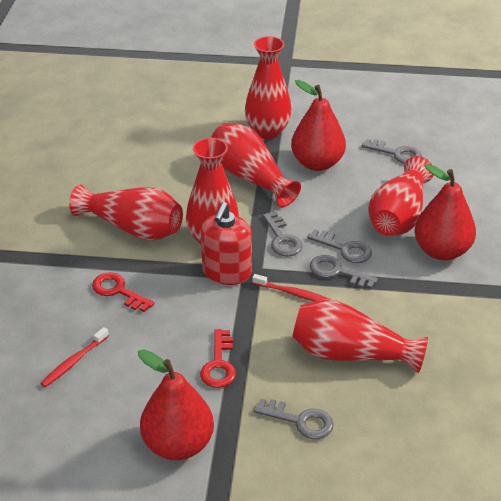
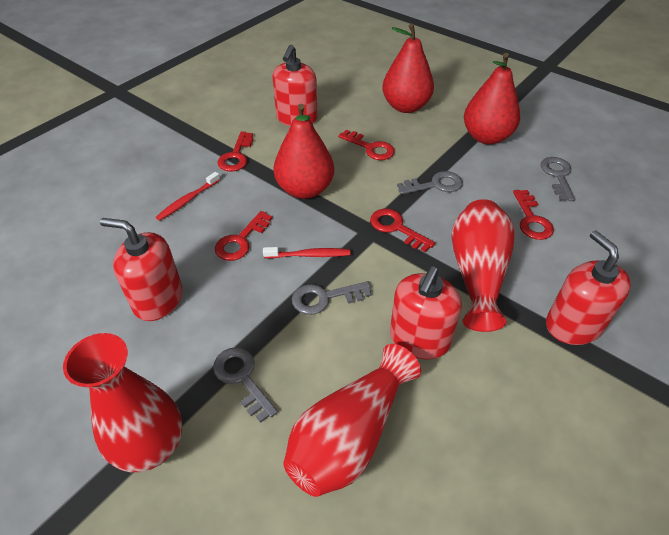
grey key: [254,399,333,439] [263,212,303,257] [307,229,372,263] [310,255,378,289] [362,139,422,164] = 5 -> [213,347,278,423] [292,281,372,315] [397,171,463,195] [541,157,575,201] = 4
red key: [92,272,155,312] [200,329,236,388] = 2 -> [215,211,272,261] [217,131,253,172] [338,130,395,160] [370,209,435,252] [513,190,554,240] = 5
red soap dispenser: [201,202,252,285] = 1 -> [100,218,183,321] [273,45,317,126] [390,266,462,359] [546,230,631,345] = 4
red vase: [69,185,183,240] [186,138,239,244] [212,123,301,207] [245,36,292,139] [292,299,428,373] [368,156,433,236] = 6 -> [63,333,182,472] [284,344,421,497] [451,199,515,332] = 3

